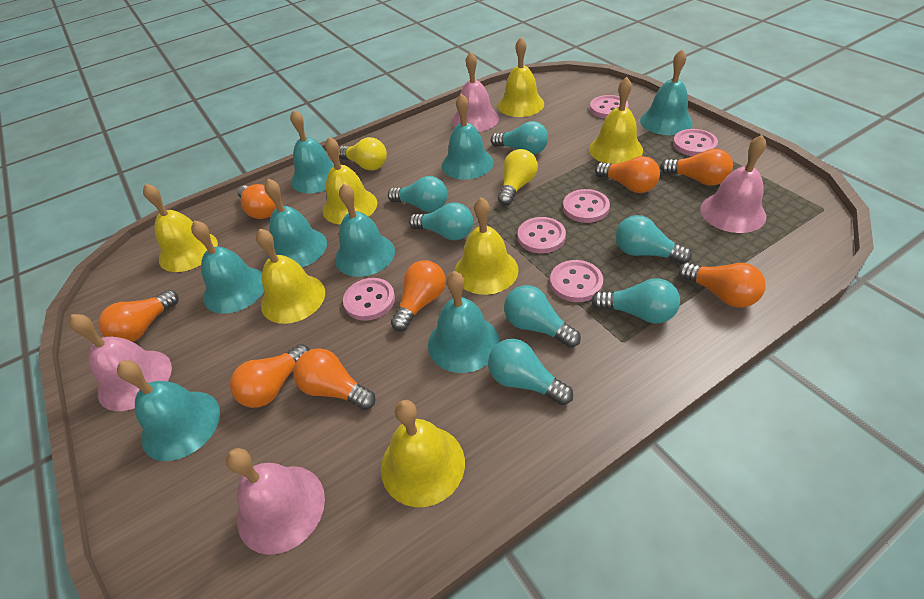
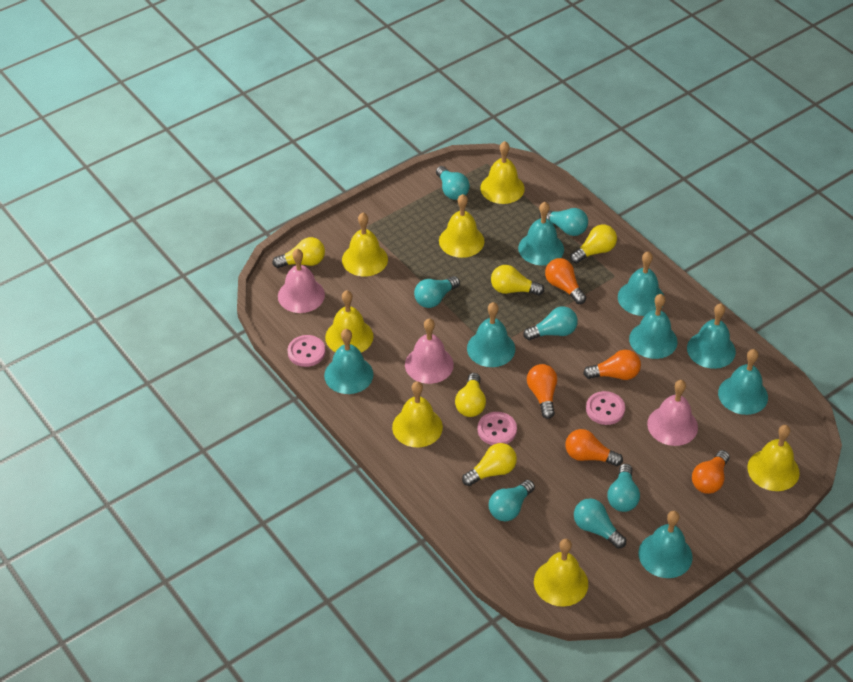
orange light bulb: [98,290,179,342] [230,344,310,408] [237,184,277,219] [293,348,376,410] [391,260,446,331] [595,156,660,193] [660,149,733,186] [678,262,766,308] = 8 -> [527,364,557,419] [545,258,586,304] [565,429,623,466] [583,350,641,380] [692,450,730,494] = 5
pink bell: [69,314,172,411] [226,448,325,555] [452,52,499,132] [700,135,767,233] = 4 -> [278,249,325,313] [405,318,454,384] [647,380,698,446] = 3
pink button: [343,278,395,321] [518,217,566,254] [550,260,603,302] [563,189,610,223] [590,95,629,119] [673,129,718,156] = 6 -> [288,335,325,367] [478,412,517,445] [586,391,625,425] = 3
yellow light bulb: [339,137,387,170] [498,149,538,206] = 2 -> [272,237,325,268] [455,373,486,417] [462,443,517,486] [491,265,545,295] [570,225,617,264] = 5

